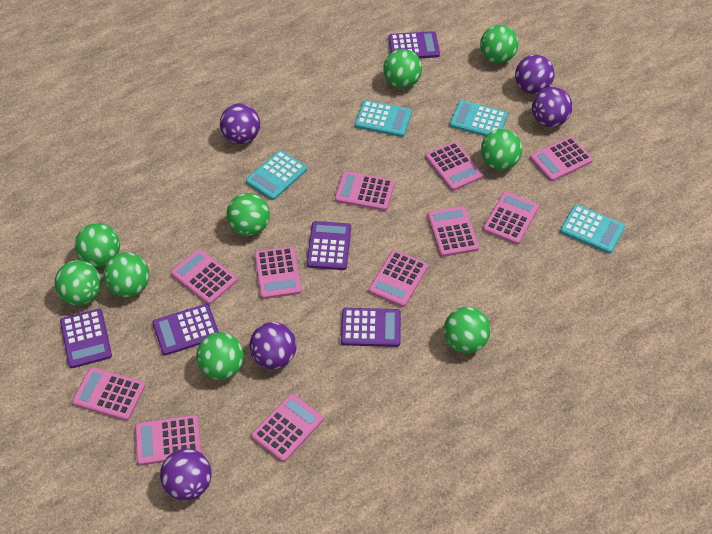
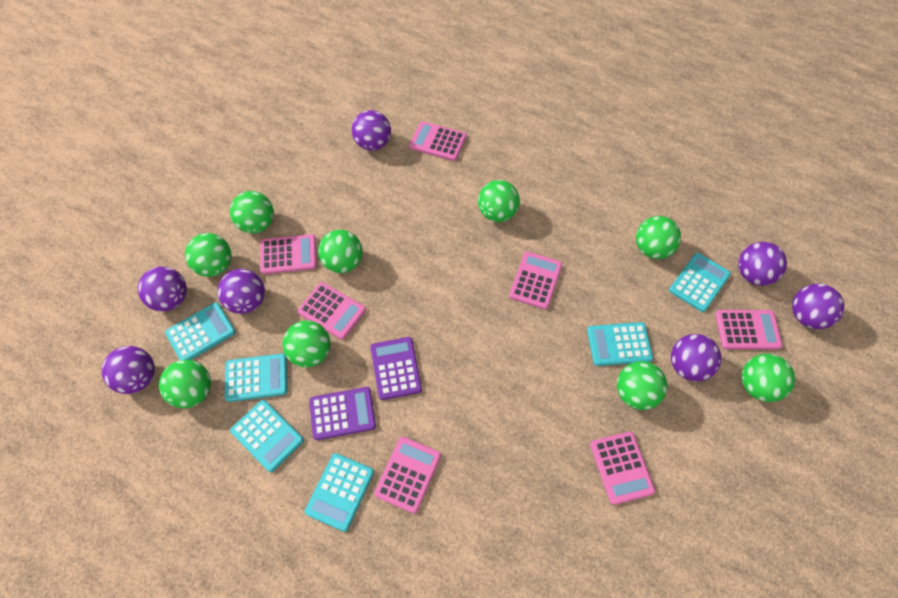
pink calculator: [72,367,145,421] [135,415,201,465] [171,249,237,305] [251,393,324,462] [254,246,302,299] [335,171,394,211] [369,250,428,307] [425,141,483,191] [428,206,479,257] [483,192,539,244] [530,137,593,182] = 11 -> [260,234,317,274] [297,282,366,340] [374,437,441,514] [409,121,467,161] [509,252,562,309] [590,432,655,505] [715,310,782,350] = 7
purple ball: [160,449,212,501] [220,103,260,144] [249,322,297,369] [515,55,555,94] [532,87,572,127] = 5 -> [102,346,155,394] [138,267,187,312] [218,269,265,314] [352,110,391,151] [671,334,721,381] [738,242,787,286] [792,284,844,329] = 7
purple calculator: [60,309,112,368] [152,304,219,355] [306,221,351,270] [341,308,401,347] [388,31,440,59] = 5 -> [309,387,376,440] [371,337,422,400] = 2
turquoise calculator: [246,150,307,200] [355,100,412,137] [450,100,508,137] [560,204,625,253] = 4 -> [165,302,236,360] [225,353,287,402] [230,400,304,472] [305,453,374,532] [587,322,653,366] [669,253,731,312] = 6

